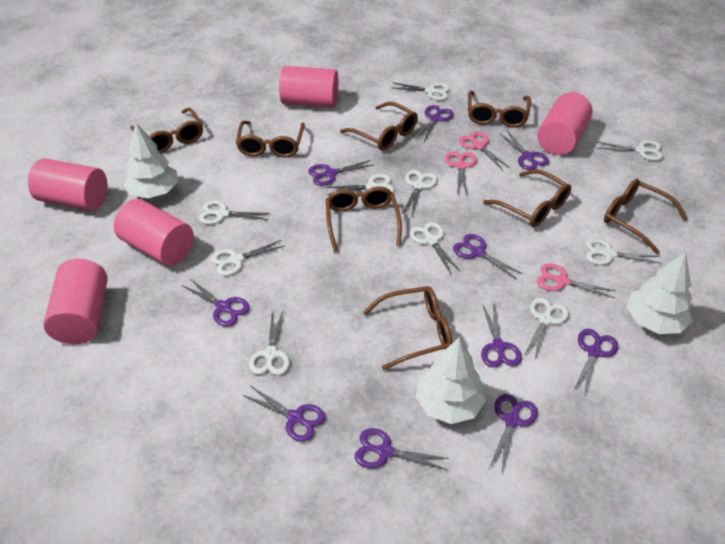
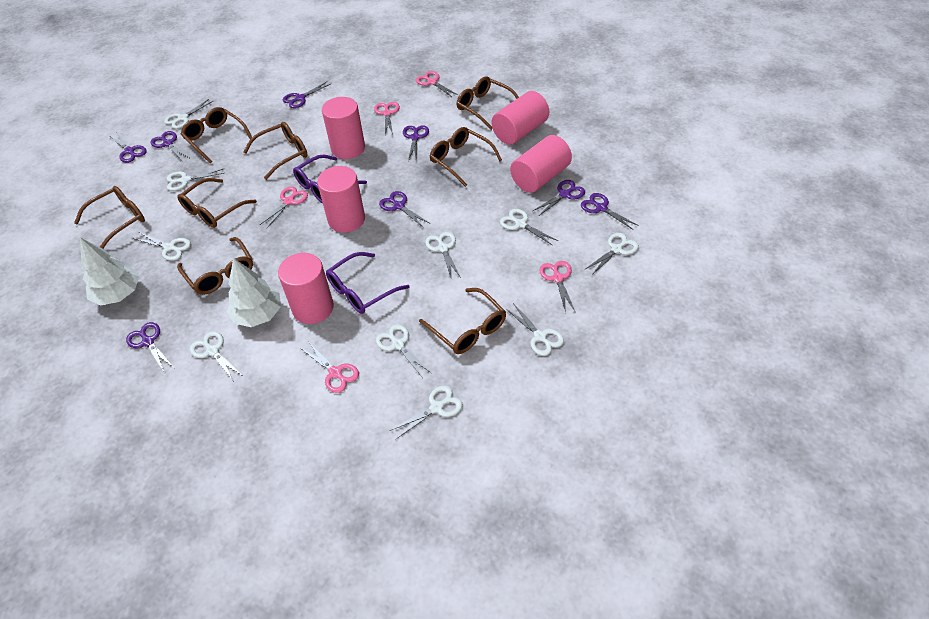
pink scissors: [445,152,477,194] [459,131,510,170] [537,263,616,298] = 3 -> [260,186,308,228] [300,343,359,393] [374,102,400,134] [416,71,458,98] [539,261,575,312] = 5
purple glasses: none = 0 -> [293,155,367,203] [326,252,410,314] = 2
purple scissors: [183,279,250,327] [243,386,326,442] [308,160,374,186] [355,428,449,470] [415,105,454,141] [453,234,523,279] [481,305,522,368] [489,394,538,472] [499,131,549,170] [573,329,618,395] = 10 -> [110,132,147,163] [126,322,173,372] [151,131,189,160] [283,82,331,108] [379,191,429,228] [403,125,429,161] [533,180,585,216] [581,193,639,230] = 8
white tree: [124,123,178,198] [416,337,486,424] [627,252,693,334] = 3 -> [80,237,139,306] [227,258,281,327] = 2

